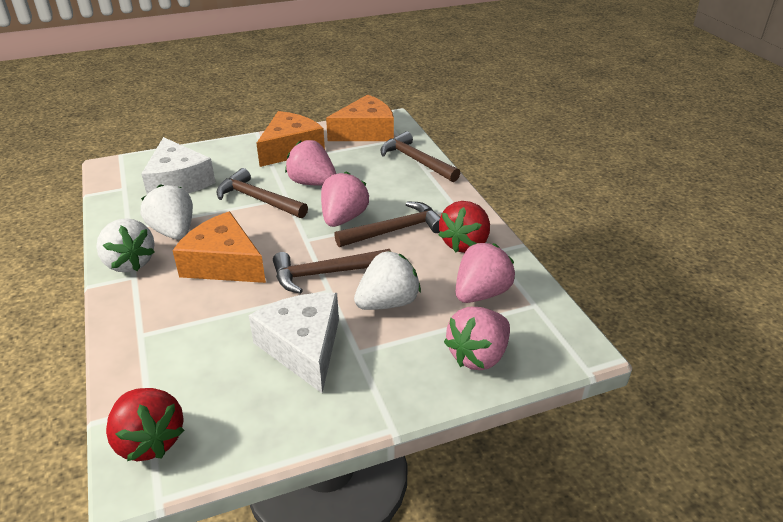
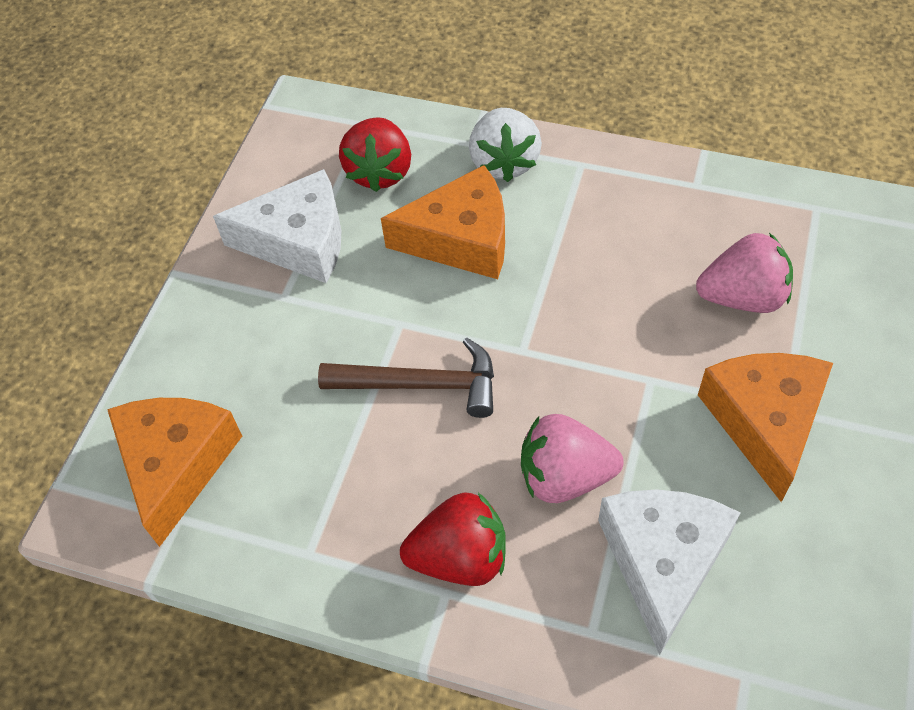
brown hammer: [216,168,308,218] [273,249,391,294] [334,202,440,247] [380,131,460,182] = 4 -> [318,337,494,418] = 1
pink strawberry: [285,140,336,185] [321,172,369,227] [444,307,510,370] [456,243,515,303] = 4 -> [521,414,624,503] [696,233,793,313] = 2
white strawberry: [96,218,155,272] [141,184,193,239] [354,251,421,310] = 3 -> [469,108,542,182] = 1

